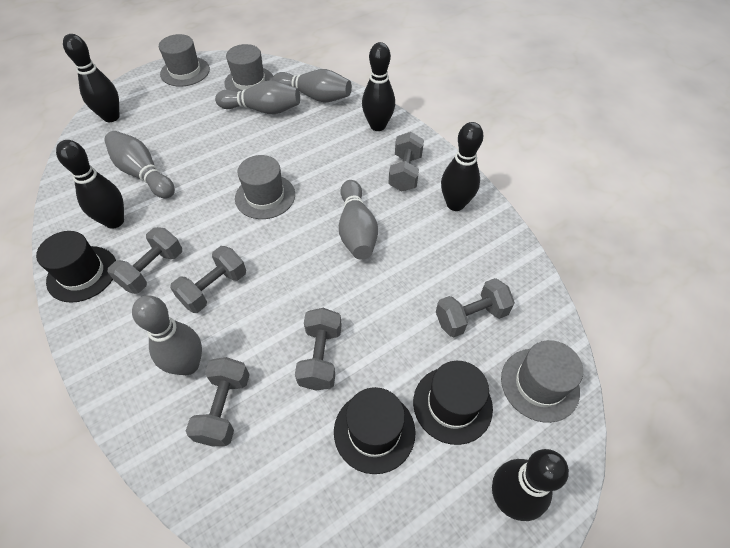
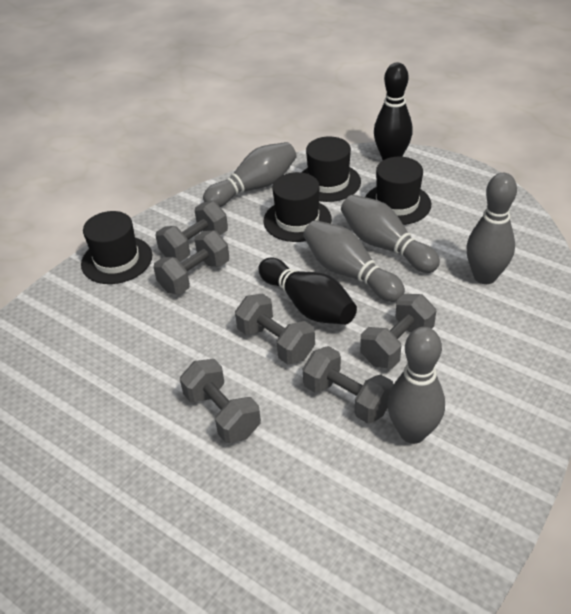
black bowling pin: [56,140,124,229] [63,34,120,122] [362,42,395,131] [441,122,484,211] [492,449,569,521] = 5 -> [258,257,357,325] [374,63,413,160] = 2
black hat: [36,231,116,303] [334,387,416,474] [413,361,493,445] = 3 -> [81,211,152,284] [264,172,332,242] [301,137,361,202] [365,157,431,225] = 4
grey hat: [159,34,210,87] [224,44,273,92] [235,155,295,219] [501,340,583,423] = 4 -> none = 0

